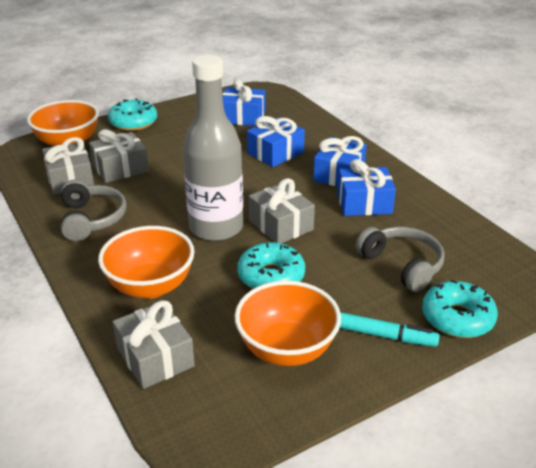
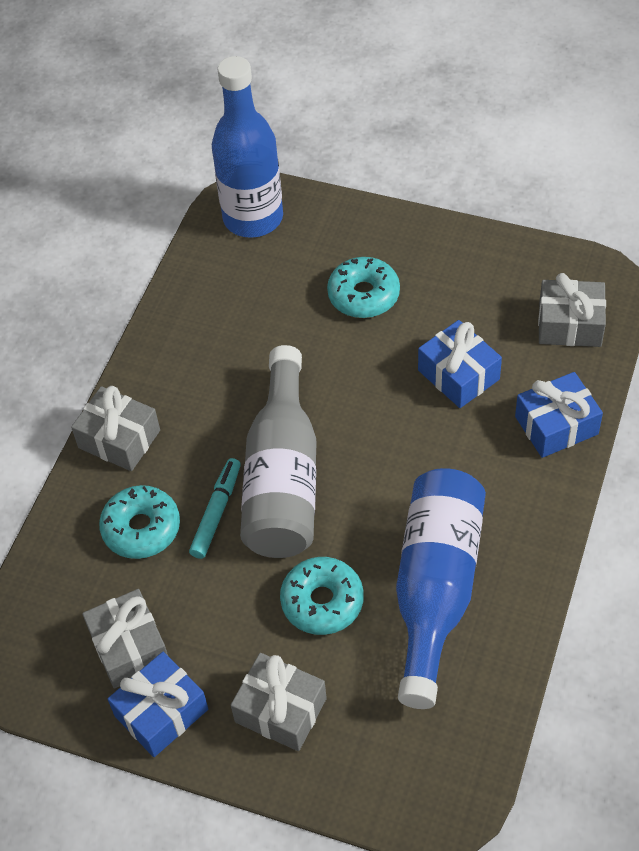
blue bottle: none = 0 -> [212,56,283,238] [396,468,486,709] = 2
blue gift: [222,79,266,126] [247,116,305,167] [313,136,367,186] [337,159,396,216] = 4 -> [108,652,208,757] [418,320,502,408] [515,372,603,458] = 3
grey headphones: [61,180,127,241] [356,227,445,292] = 2 -> none = 0
orange bowl: [27,100,99,146] [98,226,195,299] [235,281,341,366] = 3 -> none = 0

